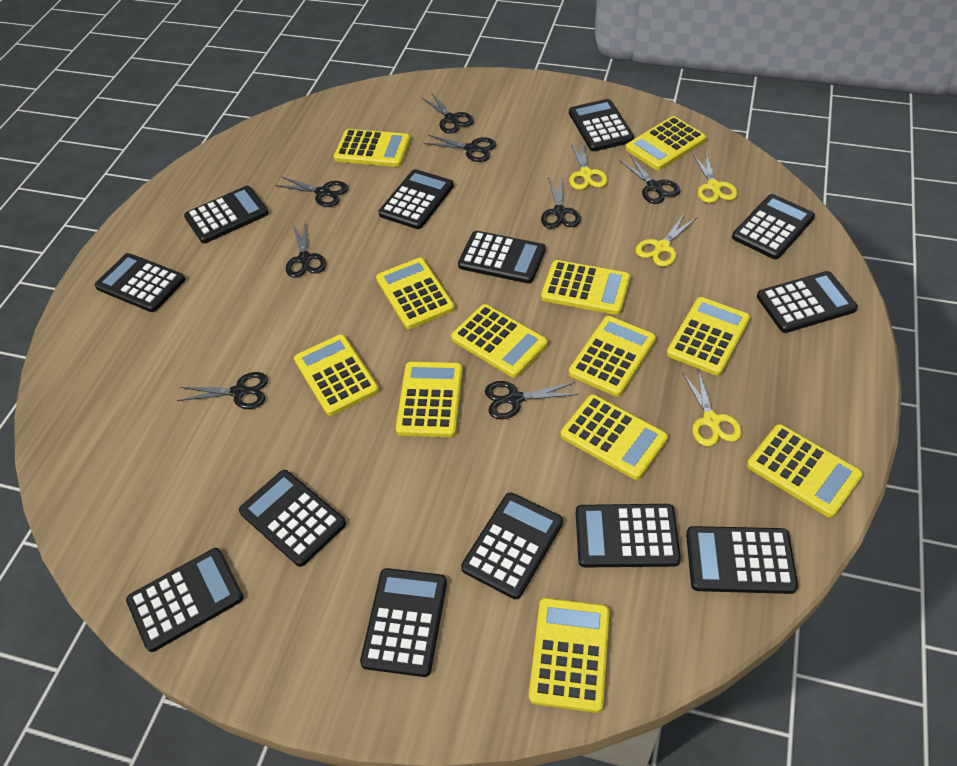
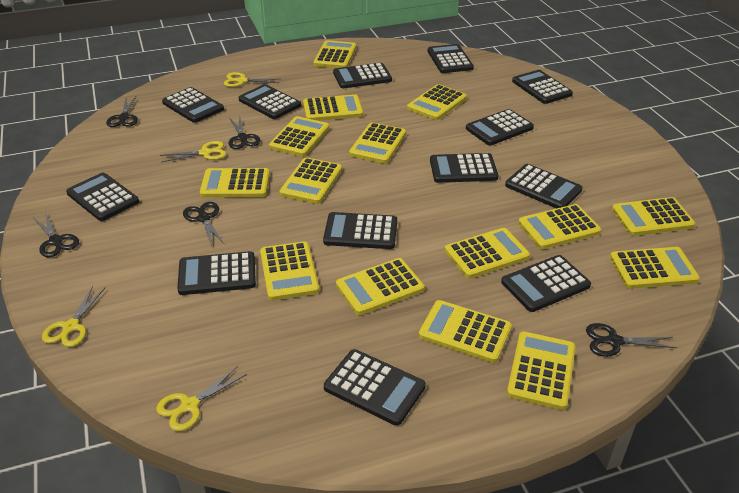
black scissors: [177,372,268,409] [275,176,348,207] [286,220,326,278] [421,92,474,134] [424,135,496,162] [485,381,579,419] [541,177,581,229] [619,155,680,204] = 8 -> [34,212,79,257] [106,96,138,127] [183,202,225,247] [229,116,261,149] [586,323,677,357] = 5
yellow calculator: [294,334,379,416] [334,129,411,167] [376,258,455,329] [396,362,463,437] [451,304,548,378] [529,598,610,713] [541,260,630,315] [561,394,668,480] [569,316,656,396] [626,116,706,170] [667,297,750,375] [747,424,863,518] = 12 -> [200,168,270,198] [260,241,319,300] [269,116,329,157] [280,157,342,204] [303,94,363,121] [313,40,356,68] [336,258,425,315] [349,122,406,164] [407,84,467,120] [419,300,512,363] [445,228,530,278] [507,332,575,410] [518,204,601,249] [610,247,700,289] [612,197,695,236] = 15

